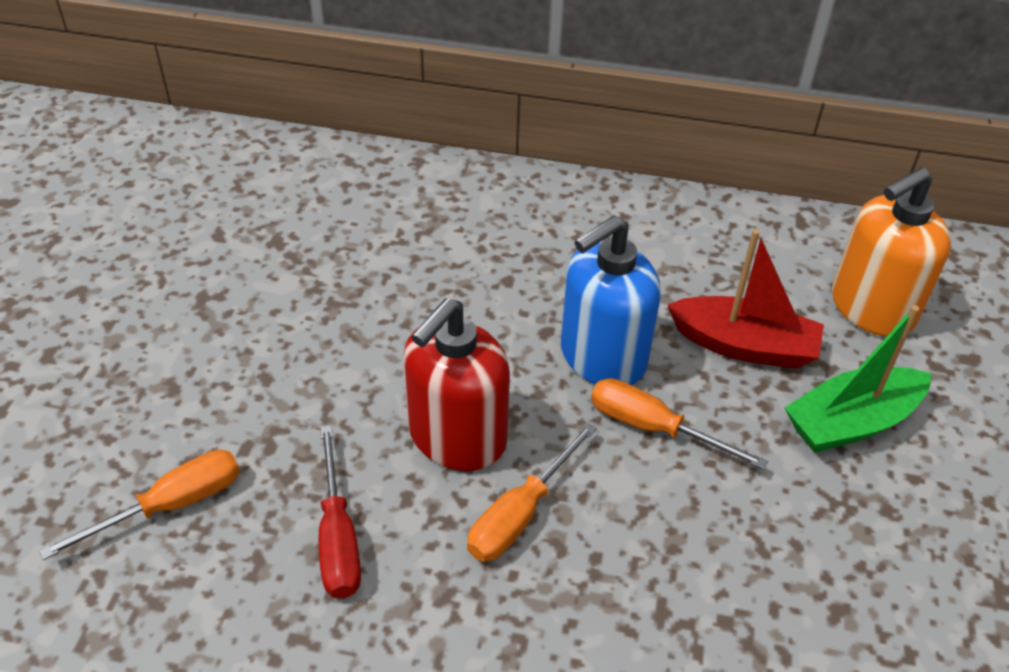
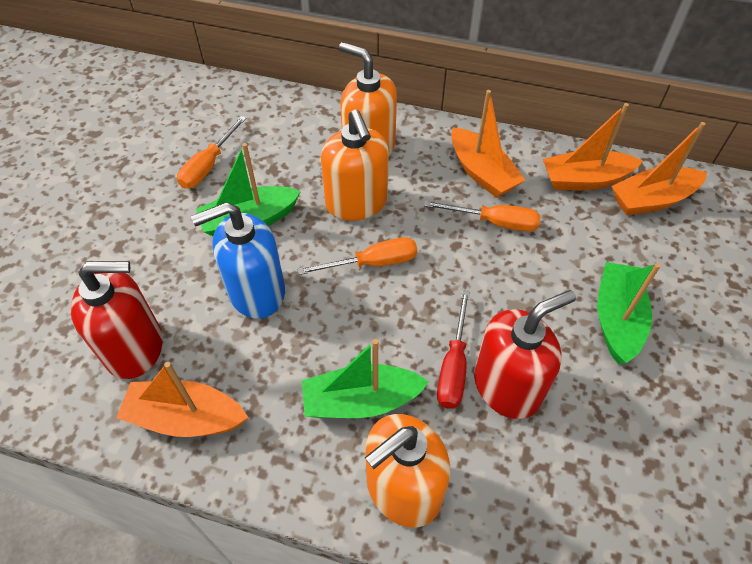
green boat: [785,305,931,453] = 1 -> [196,143,301,236] [302,339,429,418] [597,262,661,364] = 3
orange boat: none = 0 -> [116,362,248,437] [451,90,525,198] [543,103,642,190] [611,122,707,215] = 4
orange soap dispenser: [832,167,951,337] = 1 -> [321,110,389,221] [339,42,397,156] [365,414,451,527] = 3
red boat: [668,229,824,369] = 1 -> none = 0
red soap dispenser: [404,298,510,471] = 1 -> [71,261,163,379] [474,290,576,419] = 2

